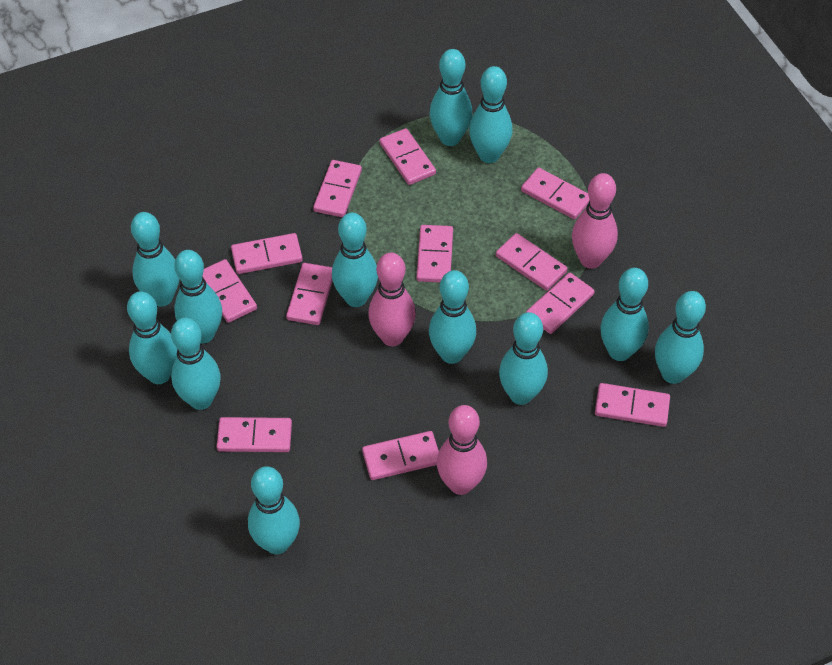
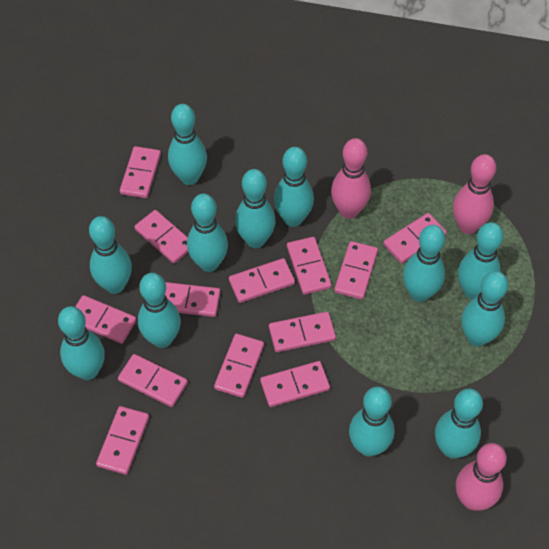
pink domino: [203,259,257,323] [217,417,292,452] [231,233,303,274] [286,263,332,325] [313,160,362,217] [362,431,439,480] [379,128,436,185] [416,225,453,282] [496,233,567,291] [521,168,590,219] [526,272,595,334] [595,383,670,427] = 12 -> [75,295,136,344] [96,406,149,475] [118,354,188,407] [120,146,161,198] [134,210,188,264] [165,282,220,317] [214,334,264,398] [229,258,295,303] [260,361,330,407] [269,312,336,352] [287,237,332,295] [334,241,378,299] [383,213,447,263] = 13

